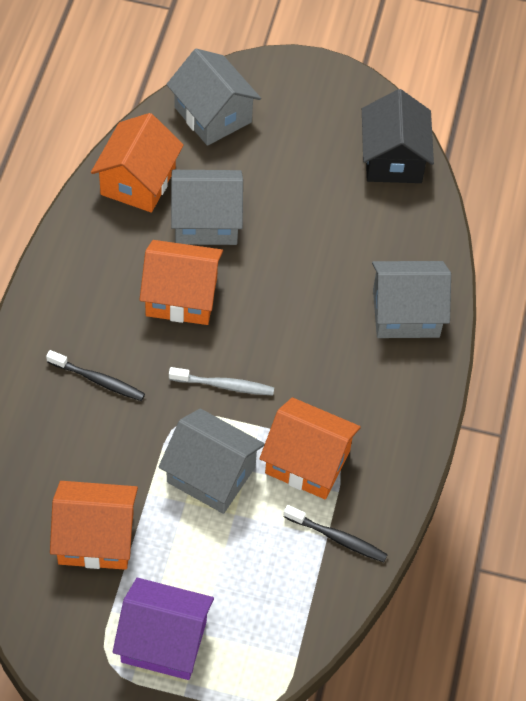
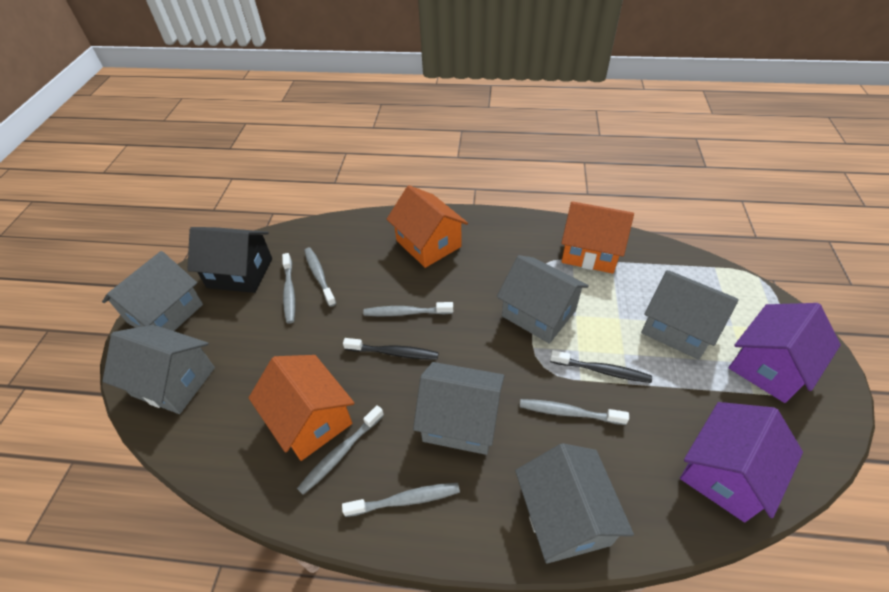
grey house: [159,408,265,514] [166,49,261,146] [171,170,243,245] [372,261,451,338] = 4 -> [102,251,203,331] [103,325,215,414] [413,362,504,455] [497,255,589,344] [515,443,634,564] [641,270,739,360] = 6
grey toothbrush: [169,367,274,395] = 1 -> [282,253,295,324] [297,405,384,495] [304,248,336,307] [342,483,460,517] [363,302,453,316] [520,399,629,425] = 6
orange house: [50,481,138,570] [91,113,184,212] [139,240,223,325] [260,398,361,499] = 4 -> [249,355,355,461] [387,185,468,268] [561,201,634,274] = 3
purple house: [113,578,214,680] = 1 -> [680,402,803,522] [729,303,841,403] = 2

